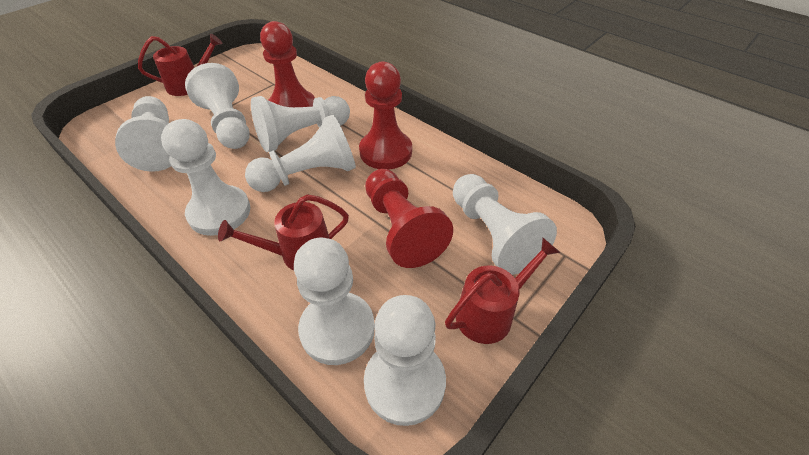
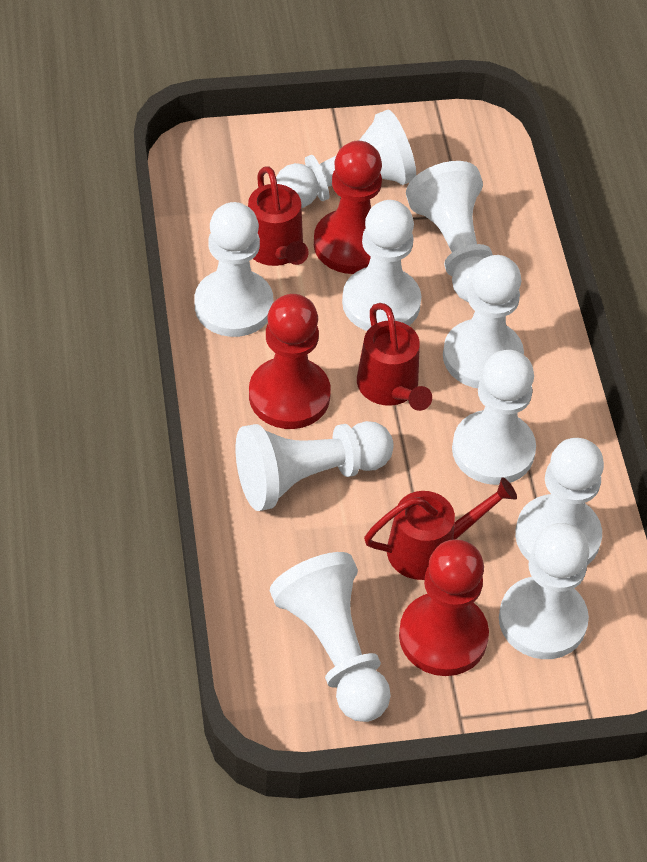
white pawn: [115,96,171,172] [161,119,250,236] [185,63,250,149] [245,114,356,192] [251,96,350,152] [294,238,375,365] [364,295,446,426] [453,174,557,275] = 8 -> [194,202,274,337] [236,421,394,511] [270,552,391,722] [276,110,416,208] [342,200,421,331] [406,161,493,302] [443,255,524,388] [452,350,536,485] [499,523,589,659] [515,438,604,565] = 10

